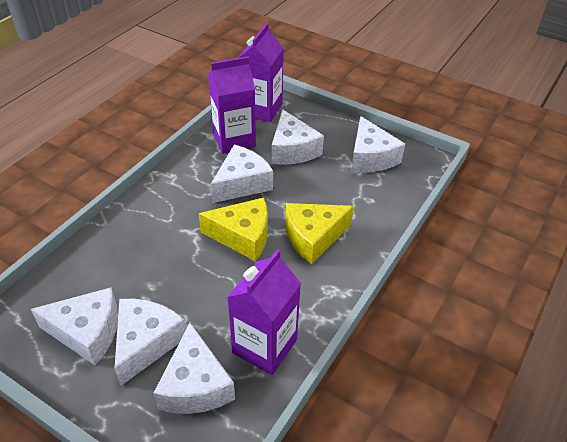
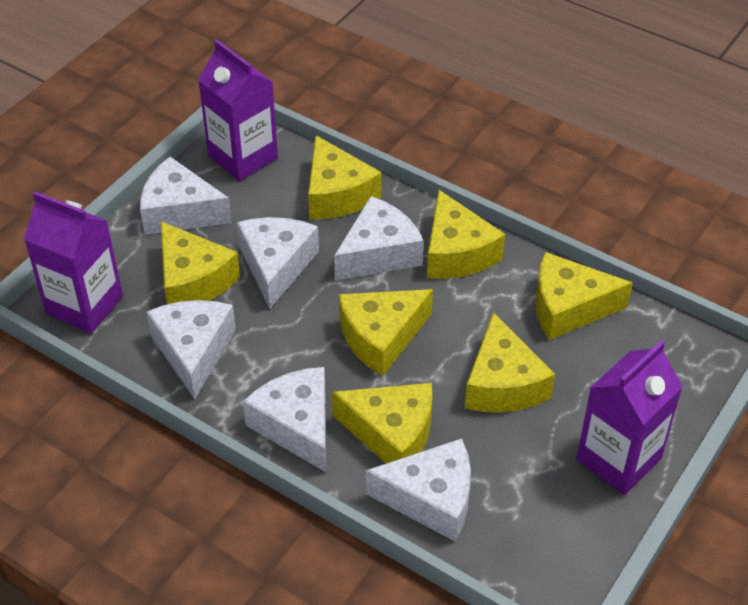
yellow cheese: [199,197,268,261] [285,203,354,264] = 2 -> [160,221,240,304] [308,135,381,220] [332,383,432,463] [339,289,433,376] [427,190,505,279] [465,312,555,412] [535,252,633,340] = 7

